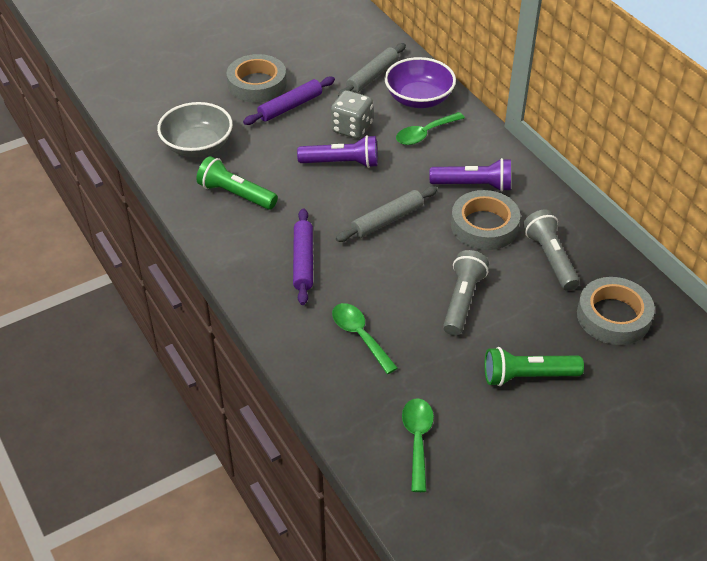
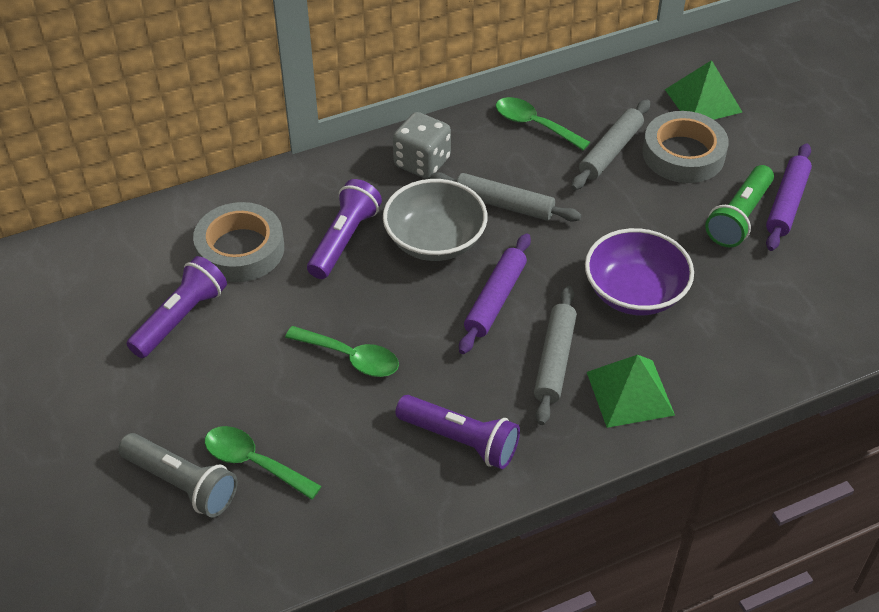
green flashlight: [196,156,278,210] [484,347,584,386] = 2 -> [705,165,774,247] = 1
green pyramid: none = 0 -> [587,355,675,428] [665,60,742,120] = 2
grey flashlight: [443,250,489,336] [523,209,580,291] = 2 -> [118,433,237,517] = 1
grey rolling pin: [336,186,438,242] [338,43,406,97] = 2 -> [430,172,581,222] [534,286,577,425] [571,99,650,190] = 3
grey tape: [227,54,287,103] [451,190,520,250] [577,277,655,345] = 3 -> [193,202,284,282] [643,111,729,183] = 2
purple flashlight: [297,135,378,168] [430,158,511,192] = 2 -> [127,256,227,358] [307,179,382,279] [395,395,520,469] = 3

